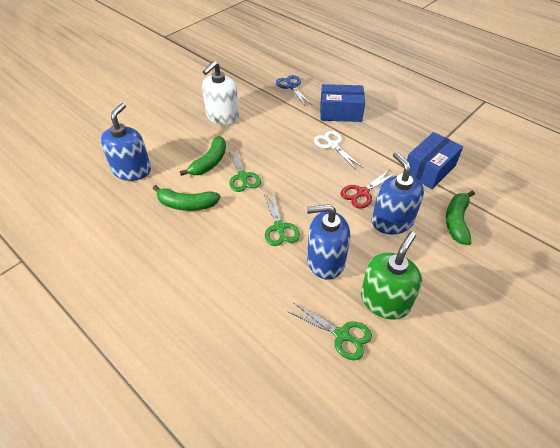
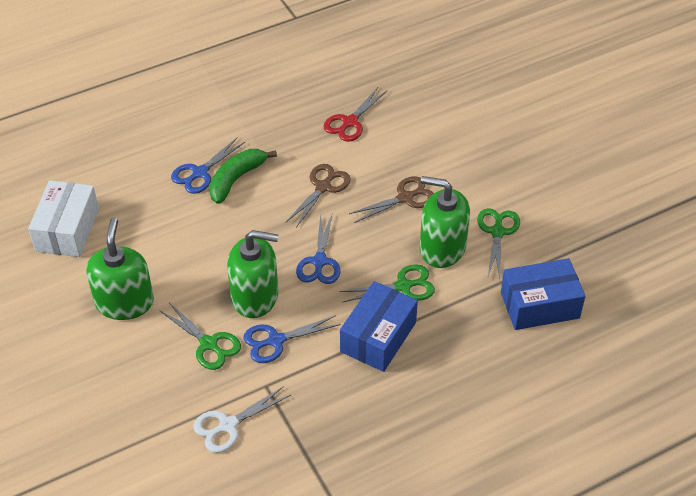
blue scissors: [276,75,312,105] = 1 -> [171,137,246,194] [243,315,341,363] [296,214,340,284] = 3
blue soap dispenser: [100,103,151,181] [307,204,350,280] [372,152,424,235] = 3 -> none = 0
brown scissors: none = 0 -> [286,164,351,227] [349,176,434,223] = 2
green banana: [152,185,221,211] [180,136,226,176] [446,190,475,245] = 3 -> [209,149,277,204] = 1
green soap dispenser: [361,231,422,320] = 1 -> [86,218,154,320] [227,230,278,318] [420,176,470,268] = 3
white box: none = 0 -> [28,180,99,257] = 1
white soap dispenser: [202,61,239,125] = 1 -> none = 0

